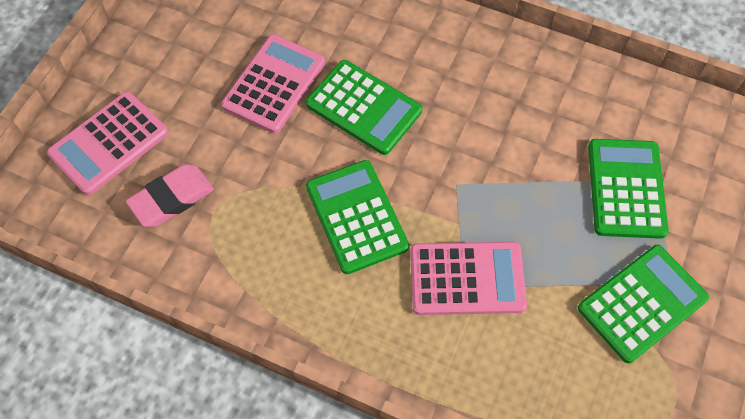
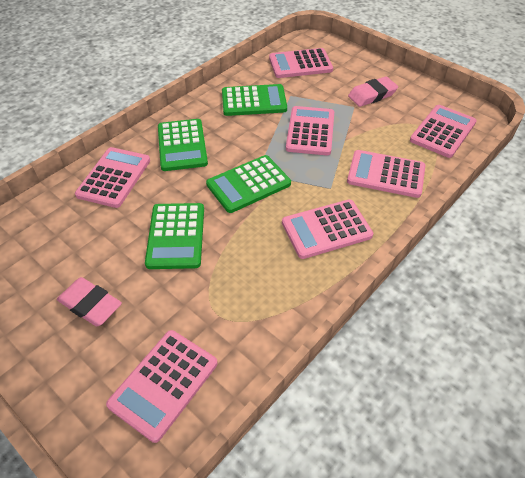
pink calculator: [47,92,168,195] [221,34,325,134] [410,242,527,315] = 3 -> [75,147,150,208] [106,330,218,443] [269,48,333,78] [282,199,373,259] [286,106,334,155] [347,150,426,198] [410,105,477,158] = 7
pink eraser: [126,164,214,227] = 1 -> [57,277,122,326] [348,76,398,107] = 2

